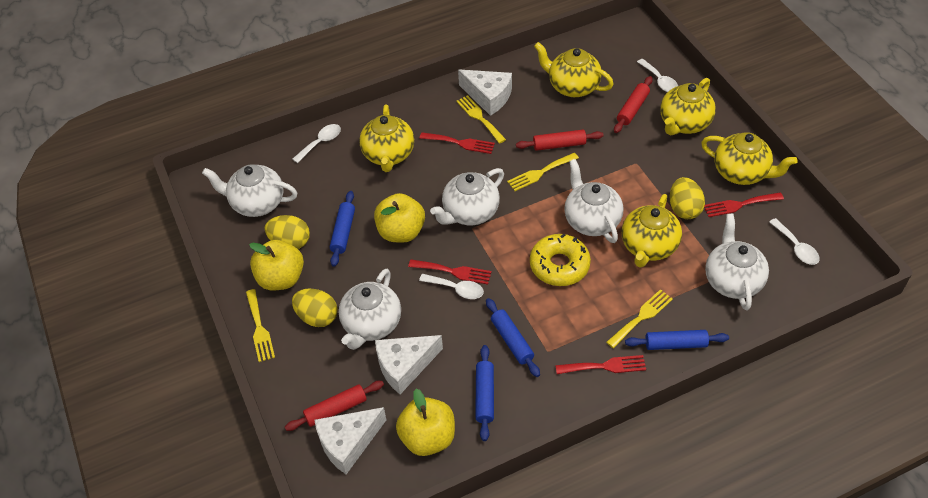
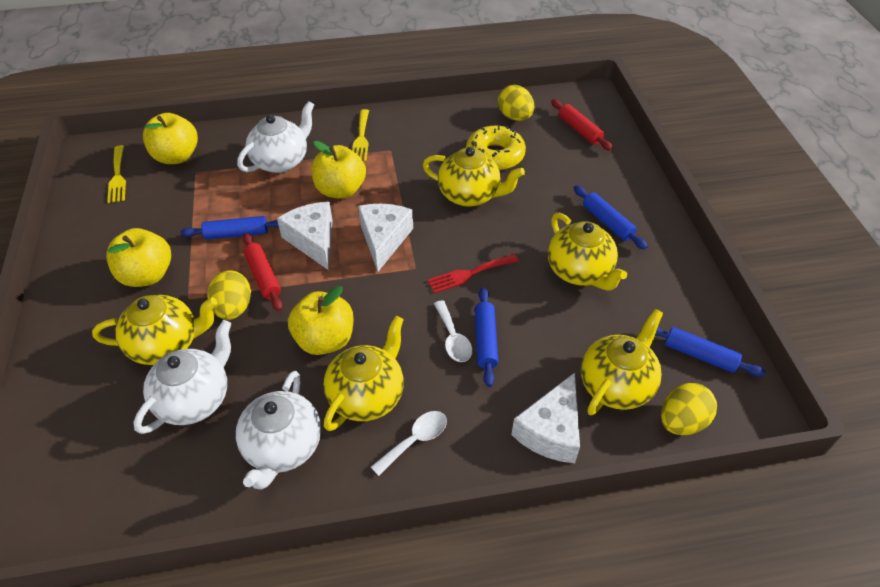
red fork: [408,259,492,284] [419,132,495,154] [555,355,646,374] [704,192,784,217] = 4 -> [428,254,519,293] = 1
red rolling pin: [285,381,384,431] [516,130,604,151] [614,76,653,133] = 3 -> [243,233,283,311] [551,99,613,151] = 2
white spoon: [293,124,341,163] [419,274,484,299] [637,59,678,92] [769,218,820,265] = 4 -> [371,411,447,476] [434,300,472,362] = 2
white teapot: [202,165,297,217] [339,269,401,350] [430,168,504,225] [564,159,623,243] [705,214,769,311] = 5 -> [133,320,231,434] [236,371,321,489] [237,101,314,173] = 3
yellow apple: [249,240,304,290] [374,193,425,242] [396,389,455,456] = 3 -> [106,228,171,287] [143,113,198,164] [288,286,353,355] [312,141,366,199] = 4
yellow fork: [246,289,275,362] [456,95,506,144] [507,153,579,191] [606,289,673,348] = 4 -> [107,146,126,203] [352,109,369,162] = 2

